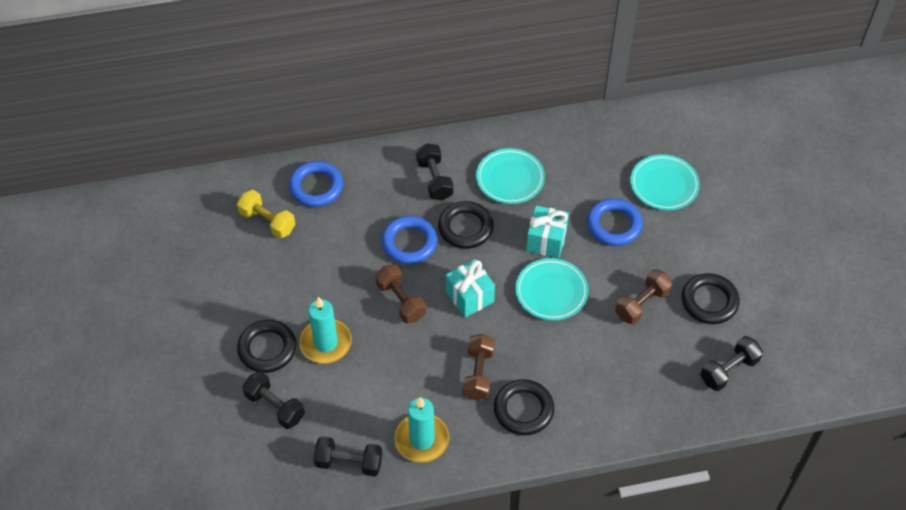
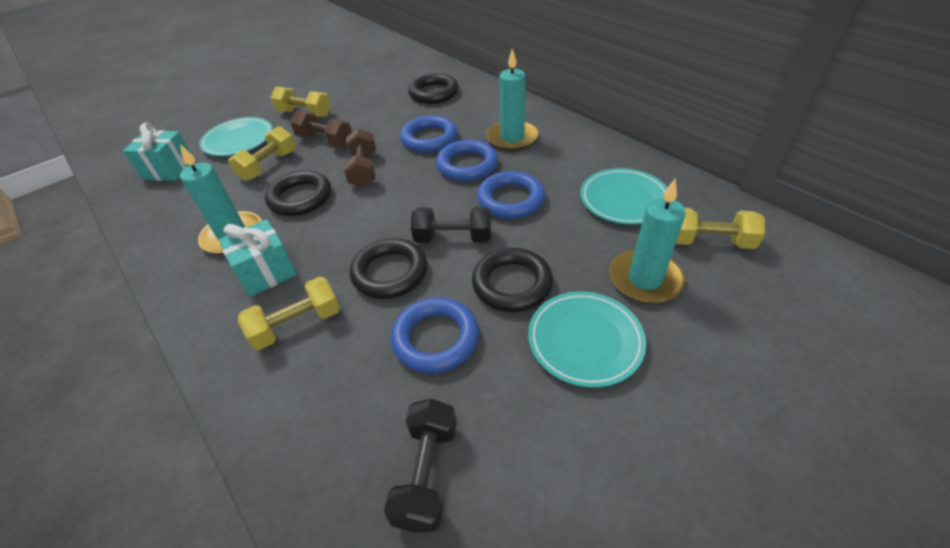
black dumbbell: [242,371,305,429] [313,436,383,476] [416,143,453,200] [700,336,763,391] = 4 -> [384,399,457,533] [411,207,491,243] = 2
blue ring: [289,161,343,207] [381,216,437,264] [587,198,643,246] = 3 -> [391,297,479,374] [400,115,457,153] [436,140,498,181] [477,171,545,219] = 4
brown dumbbell: [375,264,426,324] [463,334,495,400] [615,269,673,324] = 3 -> [290,110,352,147] [343,128,376,187] = 2
turquoise candle: [299,297,352,364] [395,397,449,463] = 2 -> [180,144,262,255] [486,48,539,151] [609,179,686,304] = 3
yellow dumbbell: [237,190,295,239] = 1 -> [228,126,296,181] [238,276,340,350] [271,87,331,117] [676,208,765,249] = 4

